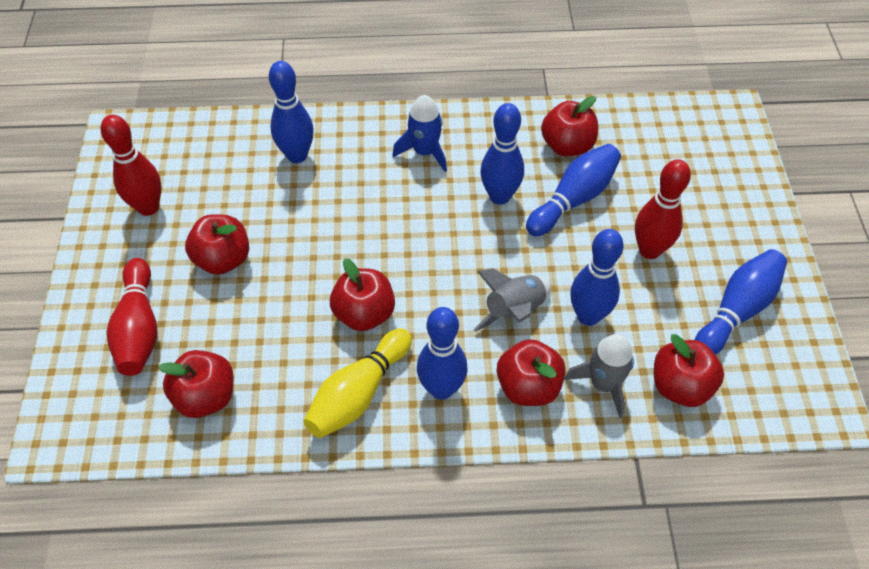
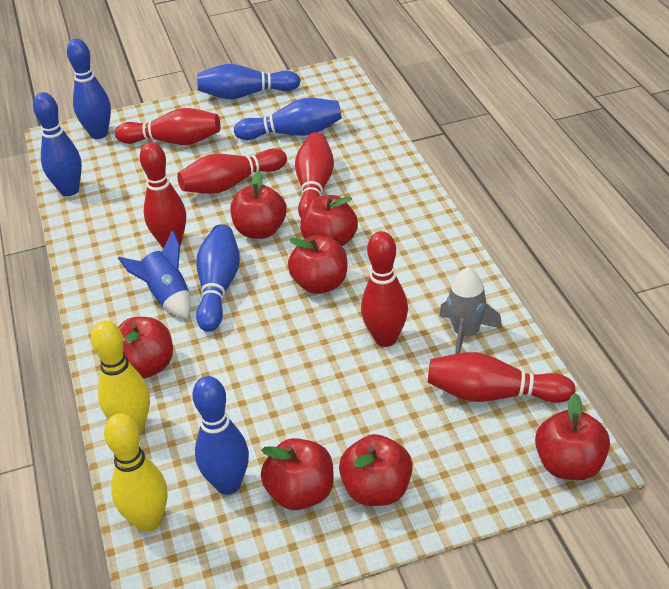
grey rocket: [473,268,551,332] [565,334,634,418] = 2 -> [439,267,502,354] = 1
red apple: [159,350,234,418] [185,214,249,275] [330,258,395,331] [497,339,565,406] [541,96,598,157] [654,334,724,407] = 6 -> [118,317,173,379] [230,171,287,239] [261,438,334,510] [288,235,347,294] [300,195,358,246] [339,434,413,506] [535,393,610,480] = 7
red bowling pin: [101,115,161,216] [107,258,158,376] [635,159,691,259] = 3 -> [115,108,221,145] [140,142,186,248] [177,148,287,194] [295,132,334,218] [361,231,408,347] [428,352,576,403] = 6
yellow bowling pin: [304,328,412,438] = 1 -> [91,320,150,434] [104,414,168,532] = 2

